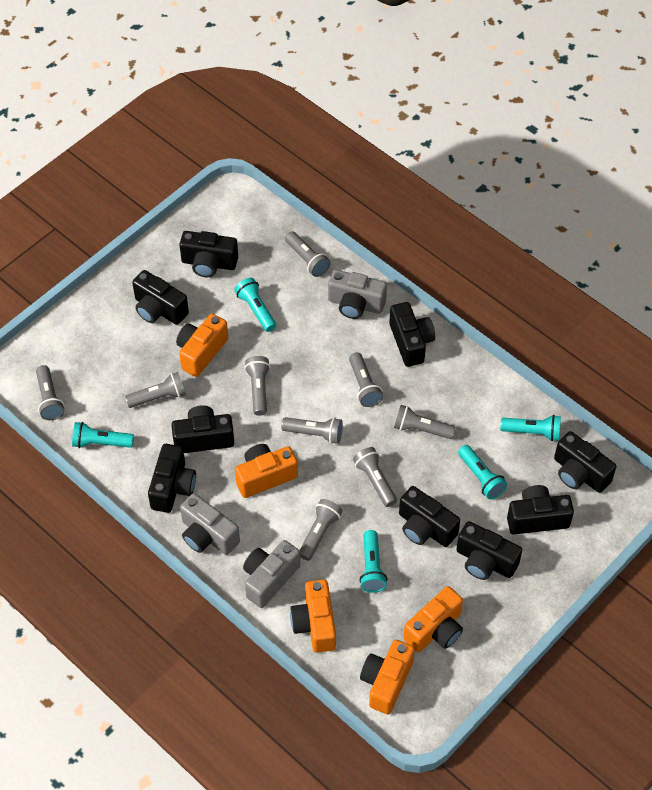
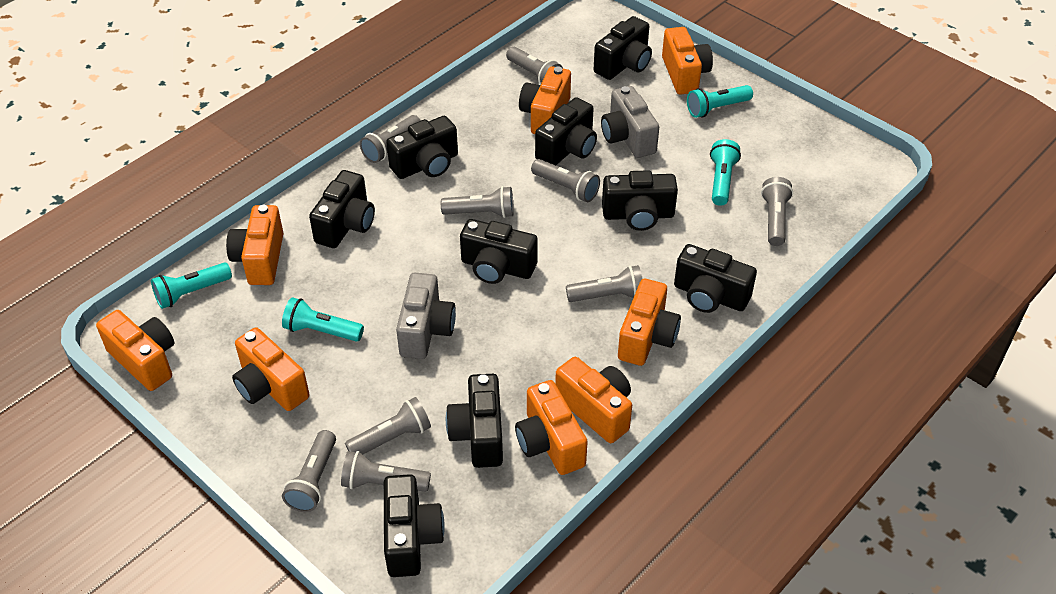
grey camera: [180,493,240,555] [243,540,300,608] [328,270,387,319] = 3 -> [396,273,456,359] [601,86,659,158] = 2
orange camera: [176,314,228,377] [235,444,298,498] [290,579,336,653] [360,640,415,714] [403,586,463,652] = 5 -> [96,310,174,391] [226,205,283,285] [232,327,309,411] [515,380,588,475] [519,66,571,134] [555,357,632,443] [618,279,681,366] [662,27,713,95] = 8
turquoise flashlight: [72,422,134,448] [234,278,276,332] [359,530,387,593] [458,445,508,499] [500,415,561,441] = 5 -> [151,263,232,309] [282,297,364,342] [687,85,753,118] [710,139,741,206] = 4

